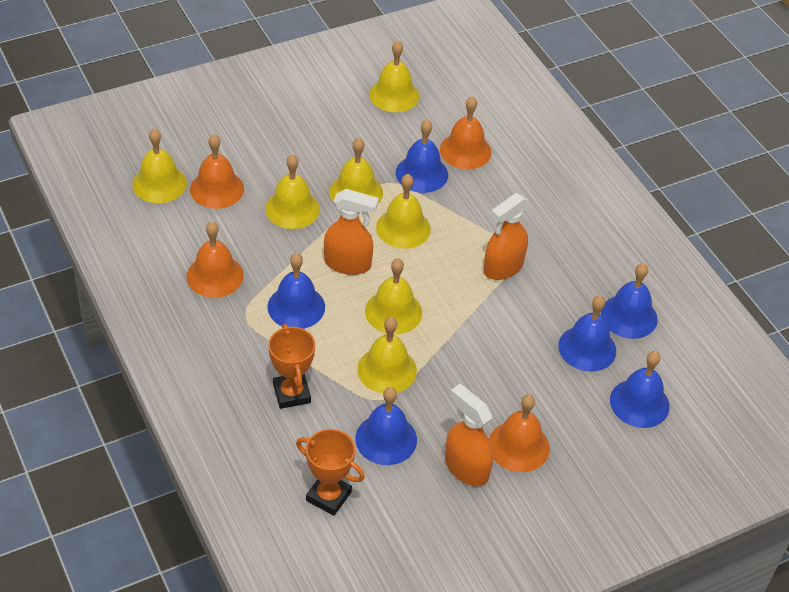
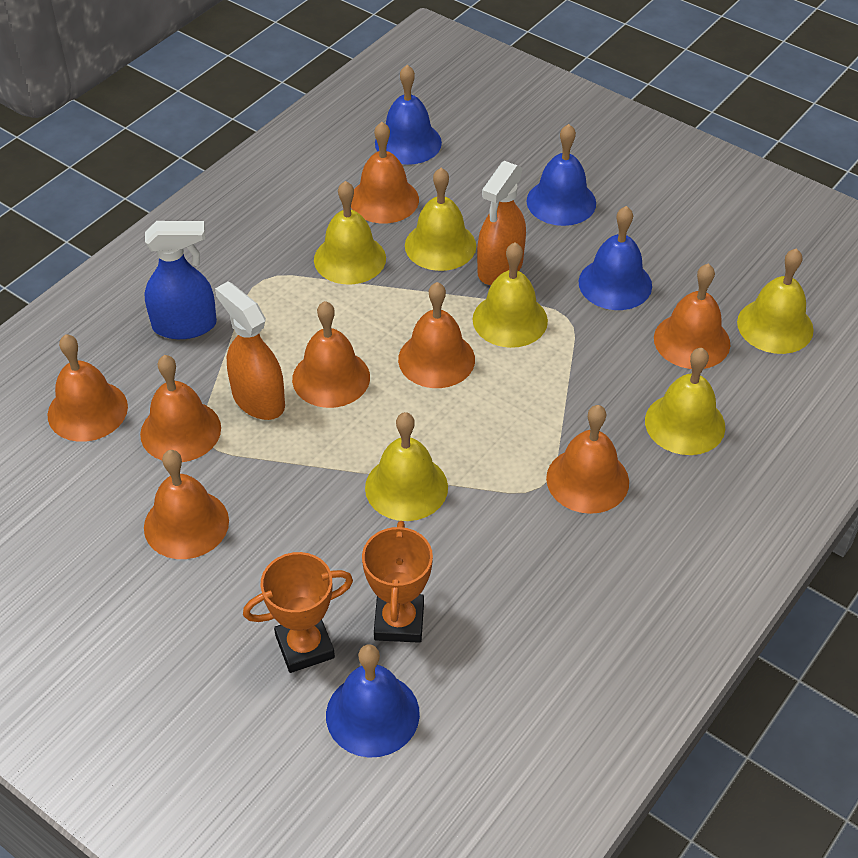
blue bell: [267,253,325,329] [355,387,417,465] [396,119,448,193] [558,295,616,372] [601,263,658,339] [610,351,670,428] = 6 -> [326,644,420,757] [375,65,442,165] [527,124,596,226] [579,206,652,310] = 4
blue spray bottle: none = 0 -> [144,221,217,339] = 1
orange bell: [186,221,244,298] [190,134,244,209] [440,96,492,169] [489,394,550,472] = 4 -> [47,334,128,442] [140,355,221,462] [144,450,229,559] [292,301,370,408] [351,122,419,223] [398,282,475,388] [546,405,629,514] [654,264,730,369] = 8
orange spray bottle: [324,189,379,275] [445,384,493,486] [484,193,530,280] = 3 -> [215,282,285,420] [477,161,526,285] = 2
yellow bell: [132,129,187,203] [265,154,320,229] [329,138,383,204] [357,317,417,394] [365,258,422,334] [369,40,419,112] [376,174,431,249] = 7 -> [314,181,386,284] [365,412,448,521] [405,168,476,271] [473,243,548,348] [645,348,725,455] [737,248,814,354] = 6

